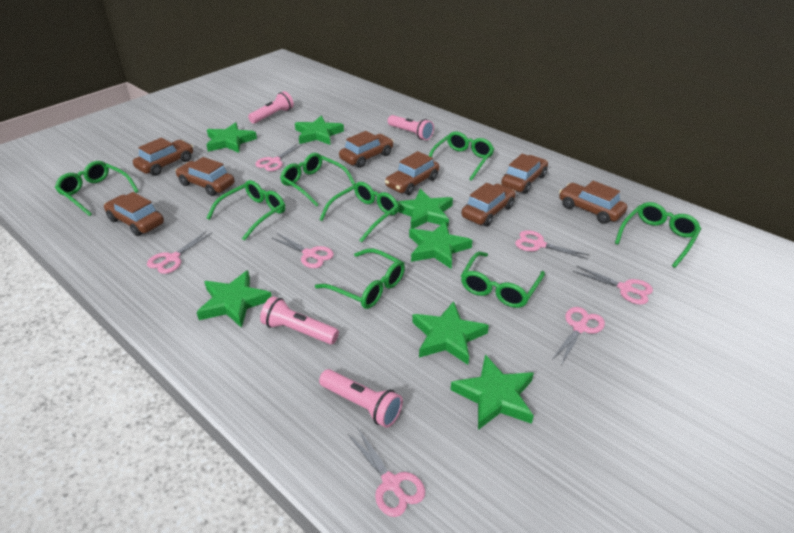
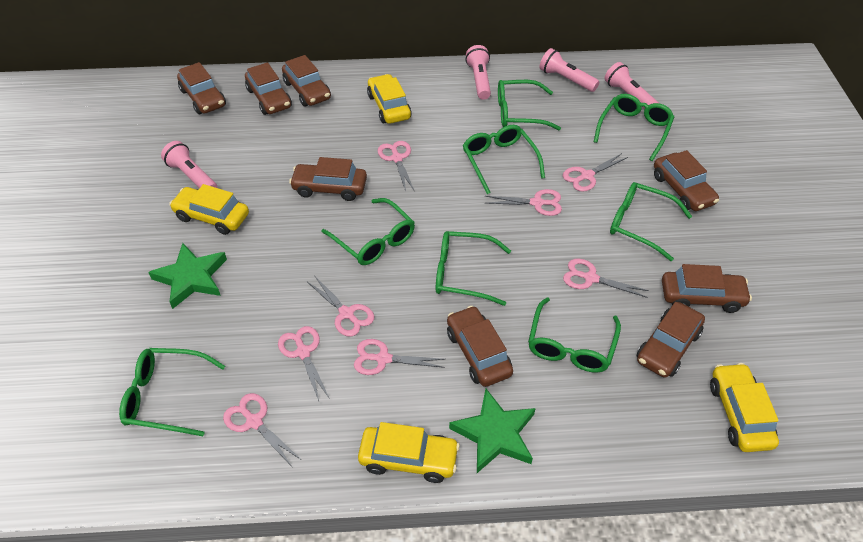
green star: [197,270,272,328] [206,122,257,153] [295,116,344,145] [397,189,453,229] [409,221,473,269] [412,301,489,365] [451,354,534,430] = 7 -> [148,243,227,309] [449,389,536,473] = 2
pink scissors: [147,231,212,274] [255,143,303,171] [272,233,334,268] [348,427,425,517] [515,230,589,259] [552,307,605,365] [573,266,653,304] = 7 -> [223,393,300,465] [278,326,330,401] [307,277,374,337] [354,339,445,375] [378,141,414,191] [485,189,562,216] [563,153,628,192] [563,259,649,298] = 8
yellow car: none = 0 -> [169,184,249,235] [358,422,460,483] [367,74,412,124] [710,363,779,452] = 4

